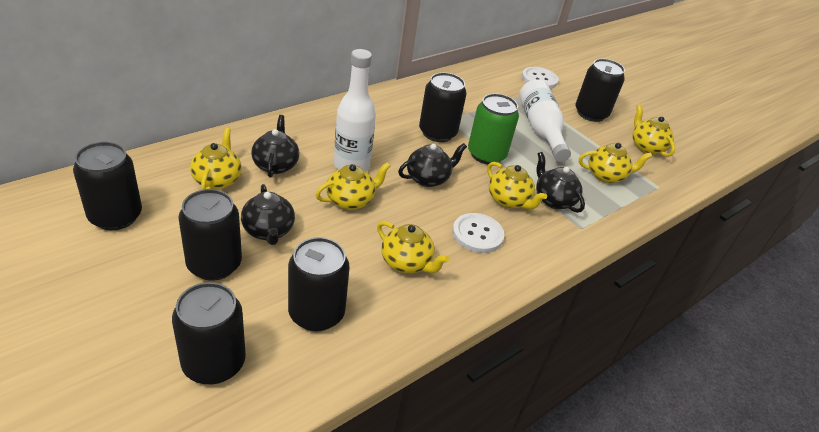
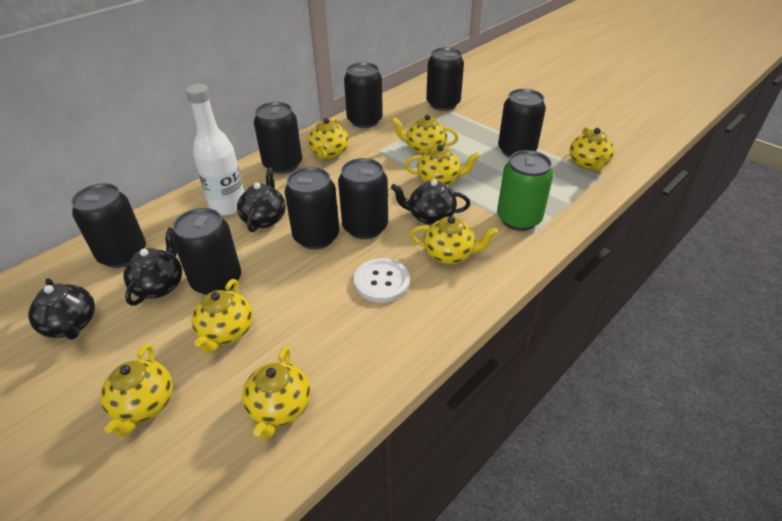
black can: [73,142,142,230] [172,282,246,384] [178,189,242,281] [288,237,350,332] [419,72,467,142] [575,59,625,122] = 6 -> [71,183,146,268] [172,208,241,295] [254,102,302,174] [284,167,339,249] [338,158,388,239] [344,62,383,128] [426,47,464,111] [498,89,546,157] = 8
white bottle: [334,49,376,171] [519,79,571,162] = 2 -> [186,84,244,216] = 1
white button: [452,213,504,253] [522,67,559,89] = 2 -> [354,258,410,303] = 1
yellow teapot: [190,128,242,190] [316,162,391,210] [377,221,449,273] [487,162,547,209] [579,143,652,183] [632,105,675,157] = 6 -> [100,344,173,437] [191,279,253,354] [242,346,311,440] [308,118,349,159] [392,114,459,155] [405,145,480,186] [410,216,498,264] [569,127,614,170] = 8

